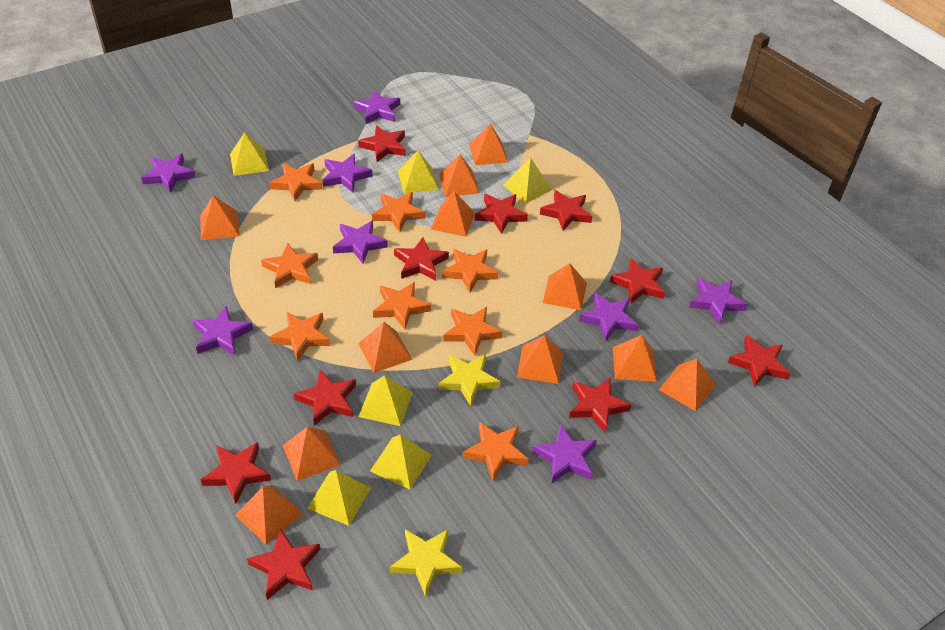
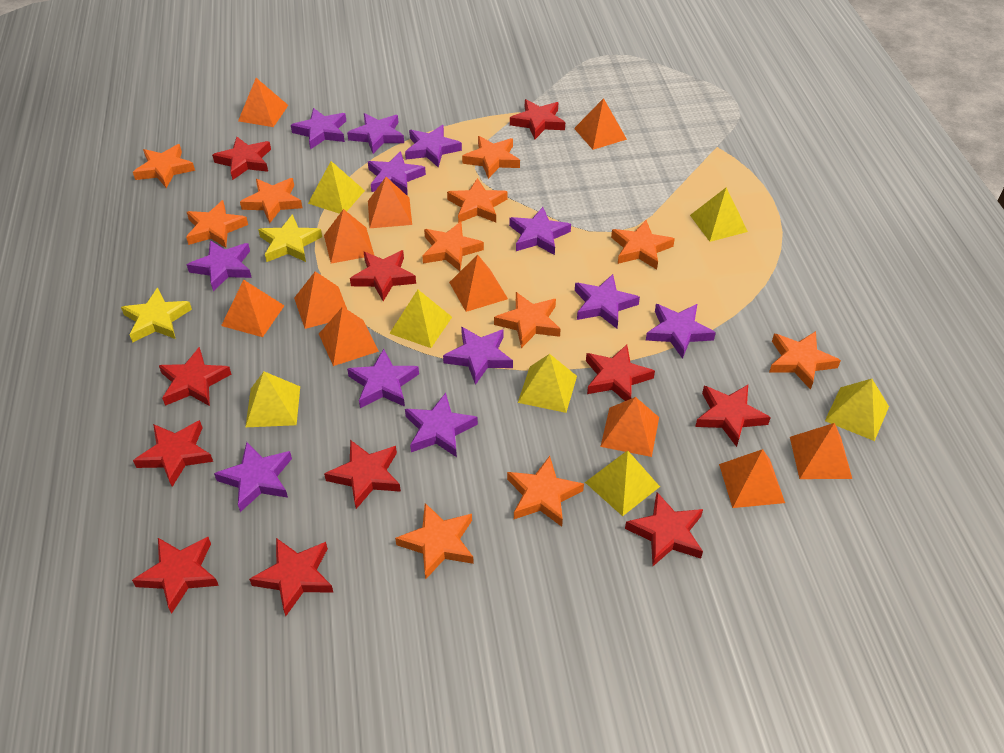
orange star: [261,243,318,288] [269,311,331,361] [270,163,322,201] [372,192,425,232] [373,282,431,330] [442,249,498,293] [443,307,502,356] [463,422,529,481] = 8 -> [133,144,195,188] [186,200,248,248] [240,178,302,223] [395,503,474,579] [422,222,484,271] [447,178,508,223] [462,136,520,179] [494,292,561,348] [507,456,584,527] [611,220,675,270] [769,331,841,390] = 11
purple star: [141,153,196,193] [192,306,253,355] [323,154,373,193] [333,220,388,263] [353,91,400,124] [532,424,597,484] [579,293,638,342] [689,278,748,324] = 8 -> [187,240,252,291] [214,442,292,512] [291,108,346,150] [347,113,404,154] [347,349,419,408] [368,151,426,196] [405,125,462,168] [405,393,478,457] [443,326,513,385] [509,207,571,255] [575,274,640,329] [646,304,716,359] = 12
red star: [201,442,271,504] [247,528,321,600] [294,370,356,426] [358,125,406,162] [394,237,449,281] [475,194,528,234] [540,190,592,231] [569,378,631,432] [610,258,665,304] [728,335,790,387] = 10 -> [132,537,219,614] [133,420,213,487] [159,347,231,406] [212,136,271,180] [249,538,333,616] [324,440,401,509] [350,250,416,301] [510,99,565,140] [586,345,655,401] [625,492,703,566] [695,385,771,447] = 11
yellow pyramid: [230,132,269,176] [307,470,371,526] [359,375,413,426] [370,435,432,489] [398,151,439,194] [503,158,552,203] = 6 -> [246,372,300,427] [308,161,365,214] [389,290,452,348] [518,354,577,413] [585,450,660,516] [690,188,748,242] [825,379,889,441] = 7

